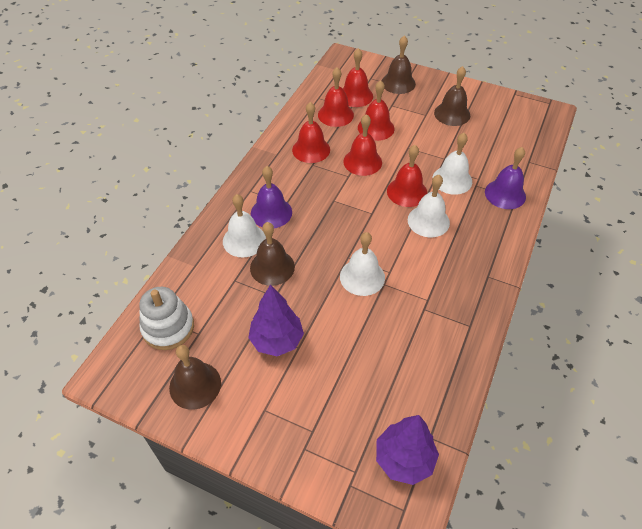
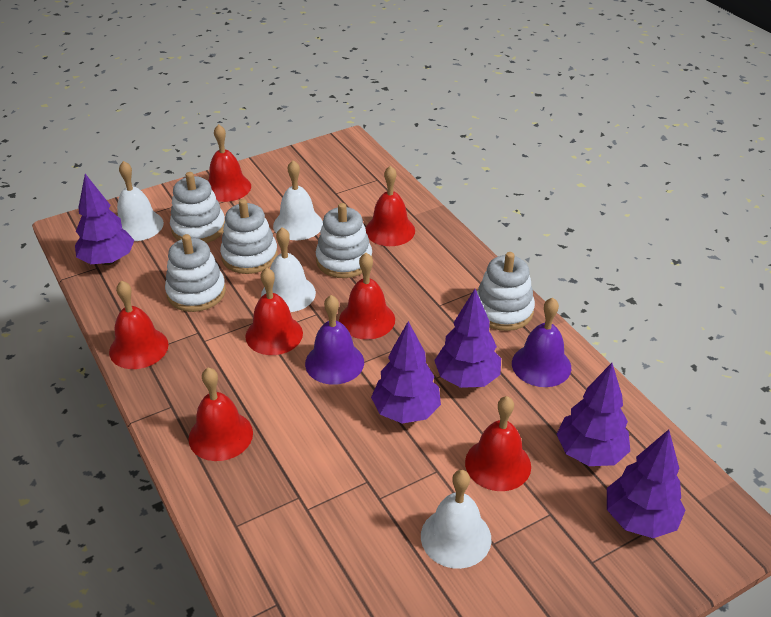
brown bell: [169,345,221,410] [250,222,295,286] [382,35,416,94] [434,66,470,126] = 4 -> none = 0
purple tree: [248,284,304,356] [376,415,439,485] = 2 -> [75,174,134,265] [371,321,441,423] [434,289,501,388] [557,363,630,466] [607,429,686,538] = 5
red bell: [292,102,330,163] [318,67,354,127] [342,48,373,107] [343,114,382,176] [358,80,395,141] [387,145,427,207] = 6 -> [109,281,168,369] [188,368,253,461] [208,124,251,202] [245,267,303,355] [339,253,395,340] [365,166,415,246] [465,396,531,491] = 7
white stacking toy: [139,287,194,350] = 1 -> [165,234,226,312] [170,172,225,243] [220,199,278,274] [316,203,372,278] [477,252,535,331] = 5

